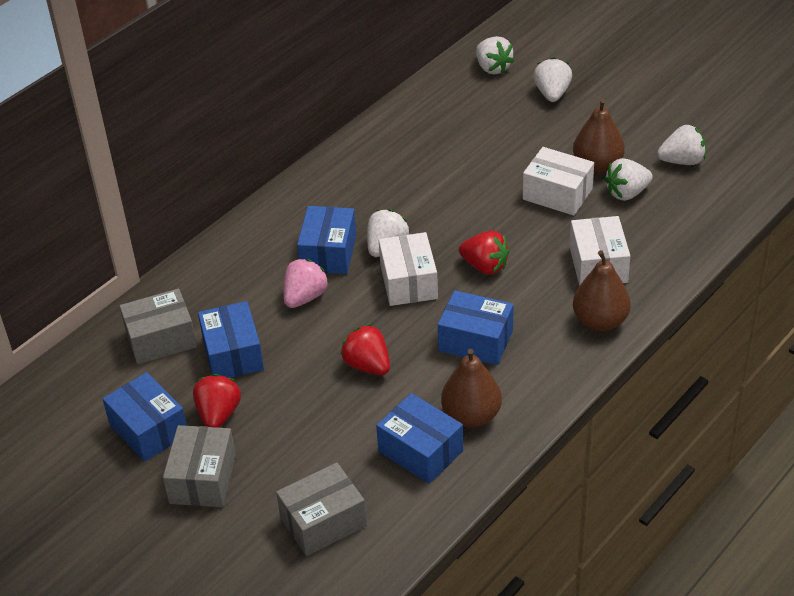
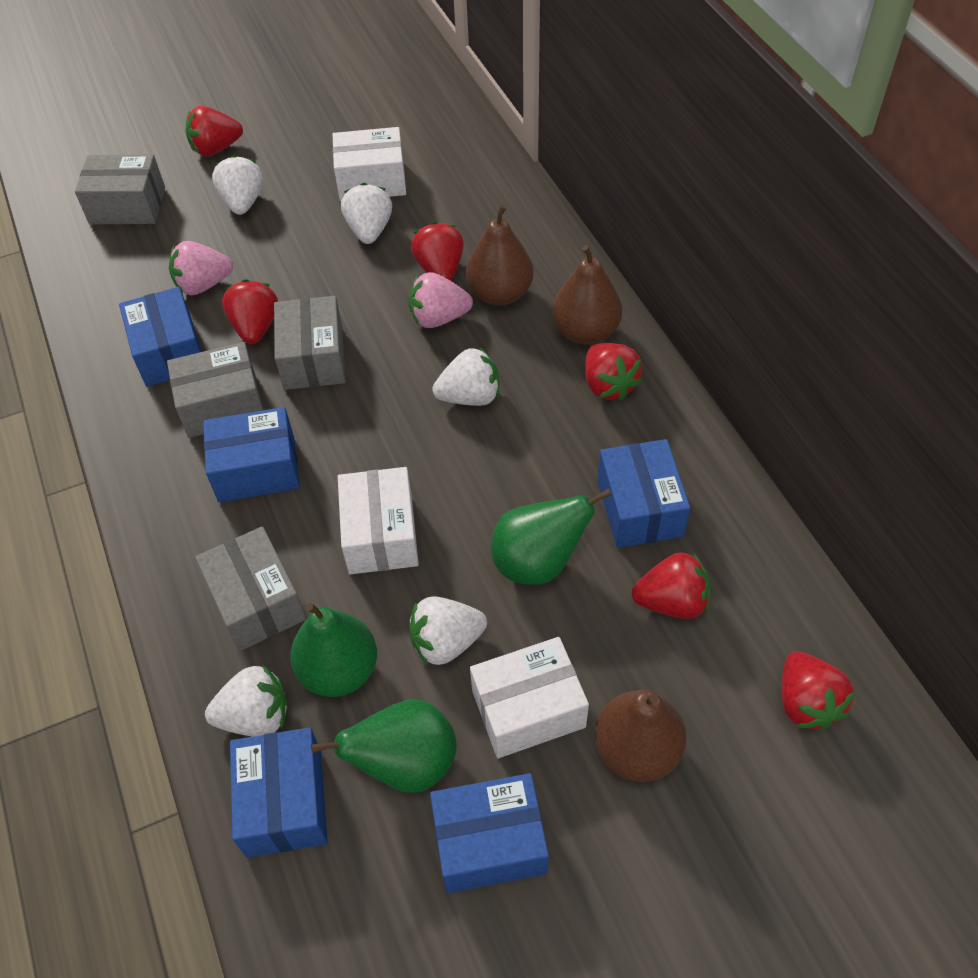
green pear: none = 0 -> [290,603,377,697] [311,700,457,793] [491,488,612,585] = 3
grey box: [119,288,197,365] [163,425,236,507] [276,463,367,556] = 3 -> [75,154,165,225] [167,342,264,438] [195,526,306,651] [274,296,346,390] = 4
pink strawberry: [284,259,329,308] = 1 -> [169,241,233,295] [409,272,473,328] = 2
red strawberry: [193,374,241,428] [340,324,390,375] [459,230,509,275] = 3 -> [186,106,243,156] [222,279,278,344] [411,222,464,281] [585,343,642,401] [632,552,711,619] [782,652,855,730] = 6

